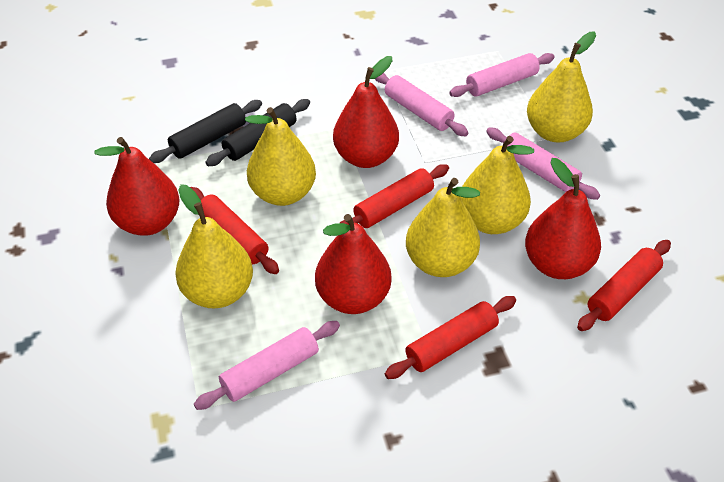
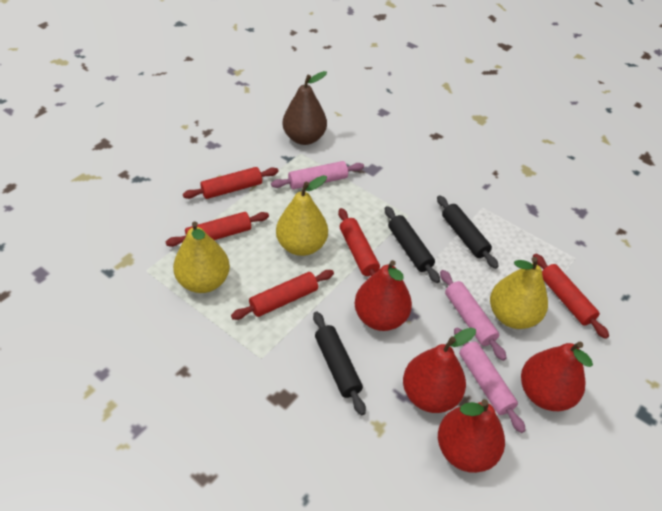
black rolling pin: [149,100,262,163] [205,99,310,166] = 2 -> [313,311,366,415] [385,206,440,283] [437,195,499,269] = 3
brown pear: none = 0 -> [283,71,327,145] = 1
pink rolling pin: [194,321,340,410] [375,73,468,136] [449,53,555,97] [486,128,600,200] = 4 -> [271,161,364,189] [440,270,506,361] [454,327,526,433] = 3
red rolling pin: [190,187,279,274] [340,164,449,228] [385,296,516,379] [577,240,671,331] = 4 -> [166,212,269,247] [183,167,279,199] [231,270,334,320] [338,208,380,276] [533,254,609,339] = 5
yellow pear: [175,184,253,308] [245,107,316,206] [406,178,480,277] [460,136,534,234] [527,31,596,143] = 5 -> [173,221,230,293] [276,175,328,256] [490,257,548,329] = 3

